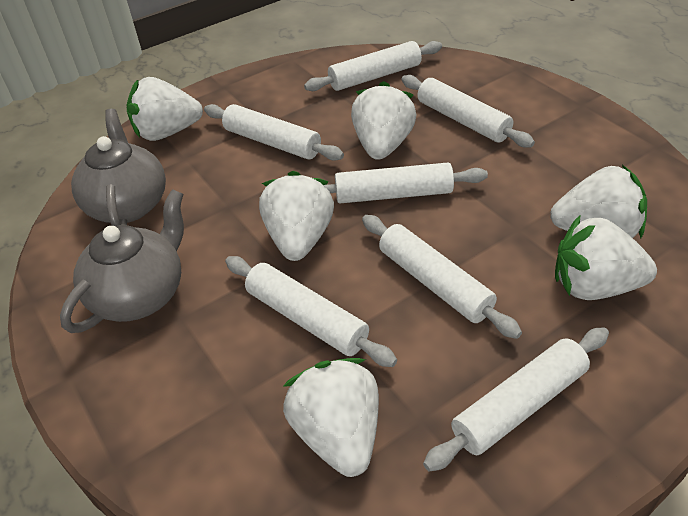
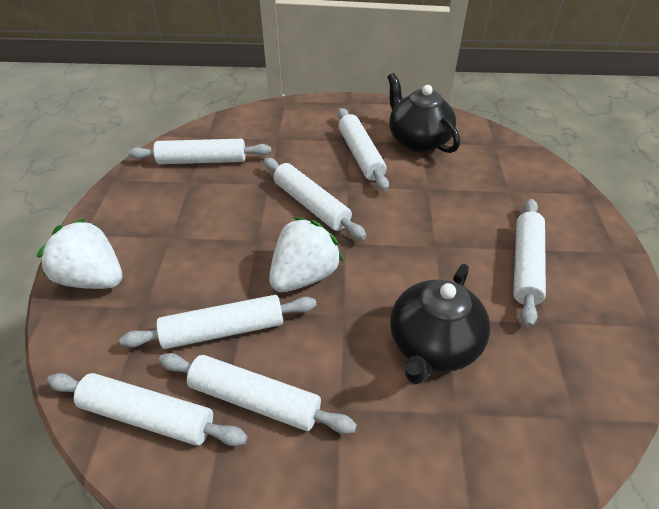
black teapot: none = 0 -> [387,73,460,153] [390,264,490,384] = 2
grey teapot: [60,189,184,333] [71,109,166,226] = 2 -> none = 0
white strawberry: [127,77,203,141] [259,171,334,261] [283,358,379,477] [351,81,416,160] [550,165,647,239] [555,216,657,300] = 6 -> [37,218,123,289] [269,217,343,292] = 2

